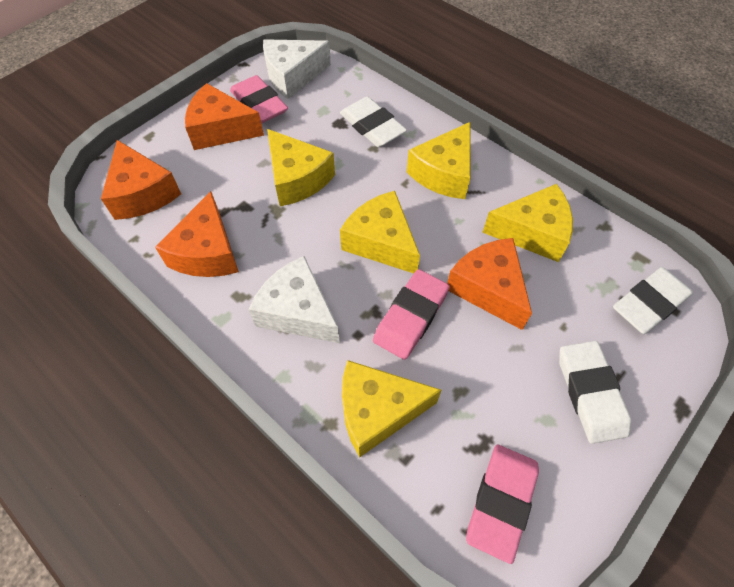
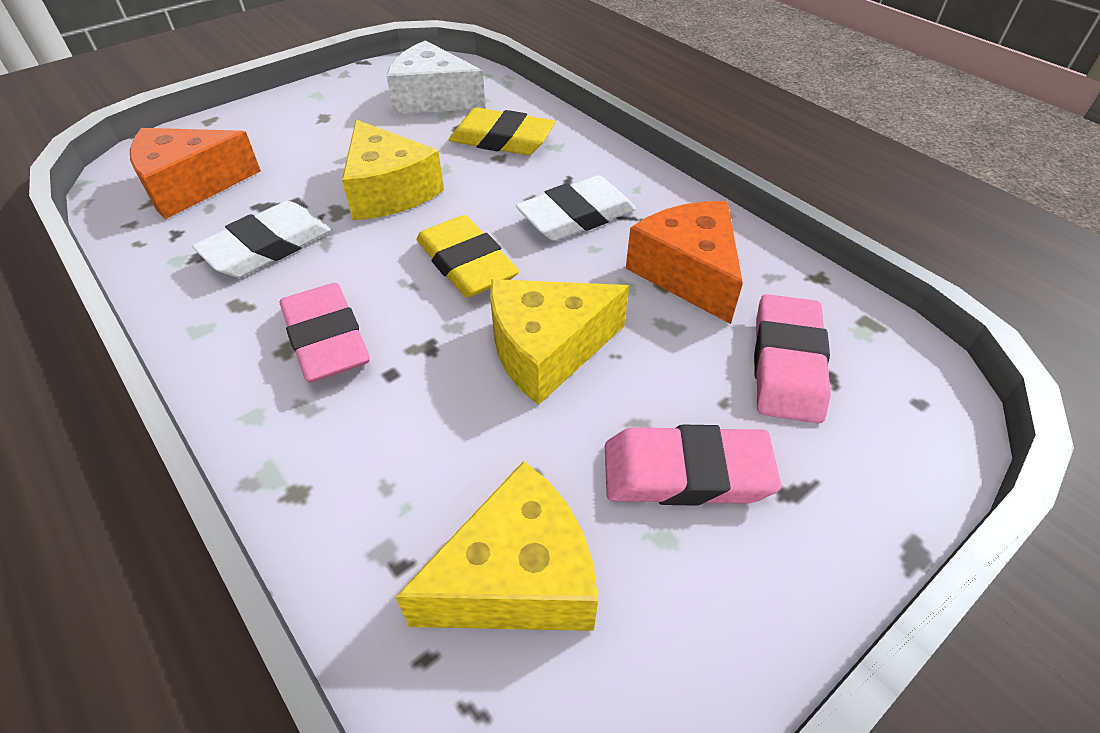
orange cheese: [101,140,181,220] [155,191,239,277] [185,83,264,150] [447,238,532,330] = 4 -> [130,128,261,219] [626,201,743,324] = 2
white cheese: [248,256,340,343] [263,39,331,99] = 2 -> [386,40,486,114] = 1
white eraser: [340,96,407,147] [559,341,631,444] [613,267,693,334] = 3 -> [192,201,332,277] [516,175,636,241] = 2
yellow cheese: [267,129,335,206] [340,191,420,273] [342,360,441,457] [407,122,471,199] [482,184,573,262] = 5 -> [342,120,444,220] [396,461,598,631] [490,279,629,405] = 3
yellow eraser: none = 0 -> [416,215,519,298] [449,108,555,155] = 2

